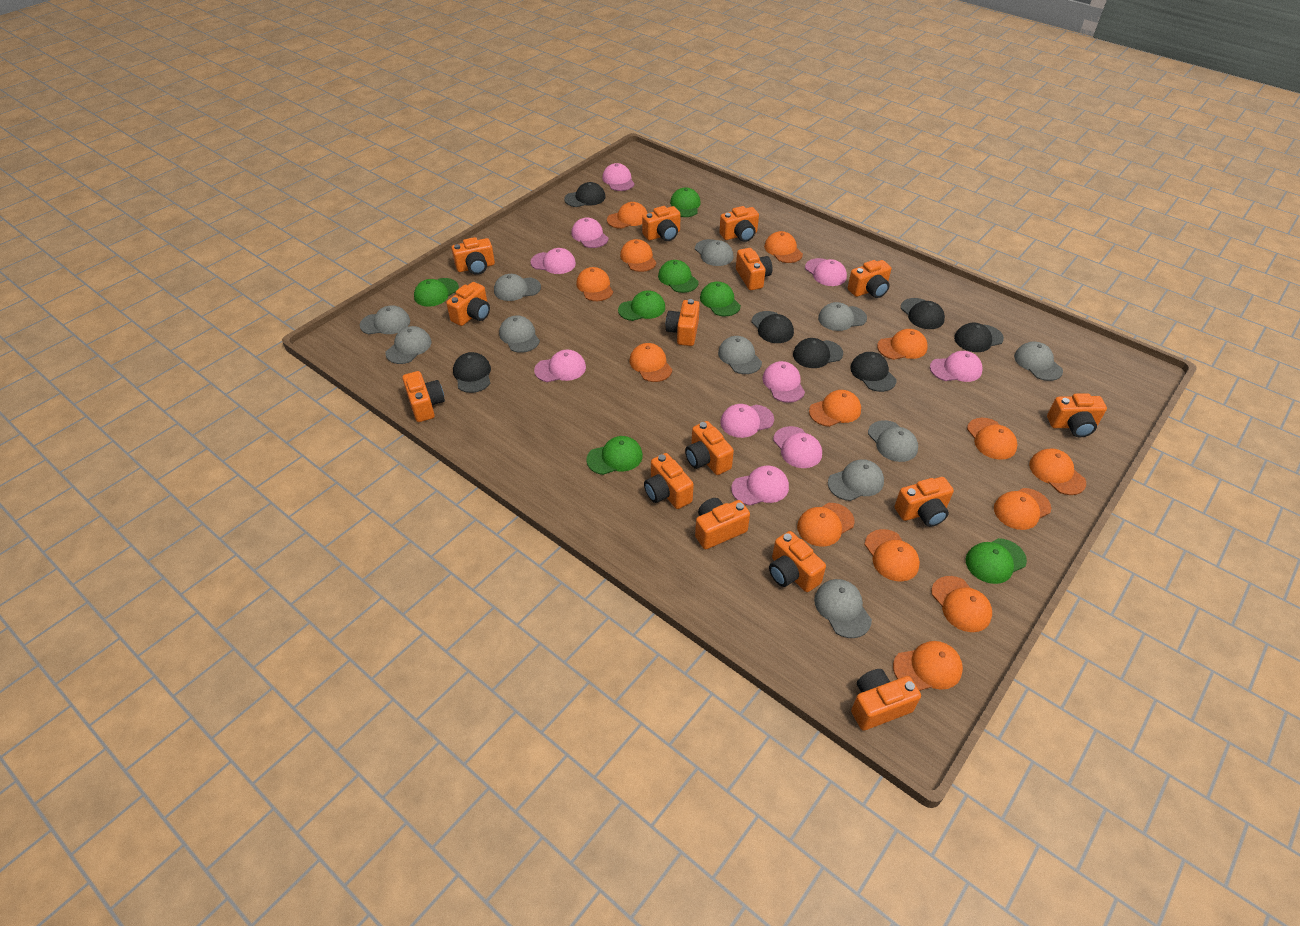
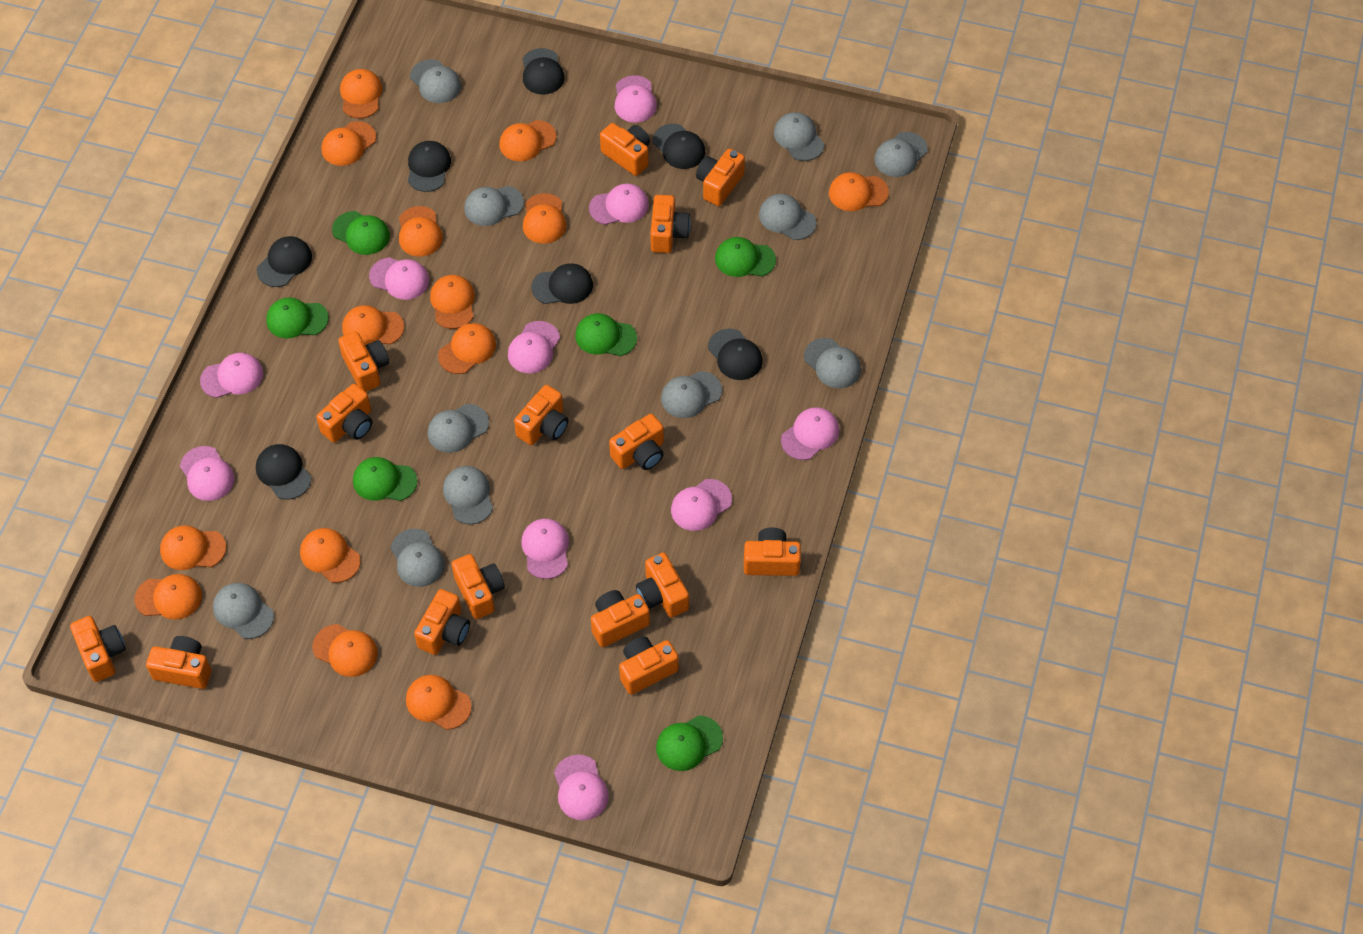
green cap: [414,278,459,307] [586,436,643,475] [618,291,665,321] [658,260,699,293] [670,187,701,217] [700,282,741,316] [966,538,1027,584] = 7 -> [266,297,329,338] [332,211,390,255] [353,457,417,501] [575,313,637,356] [656,715,723,771] [715,237,776,277] = 6

